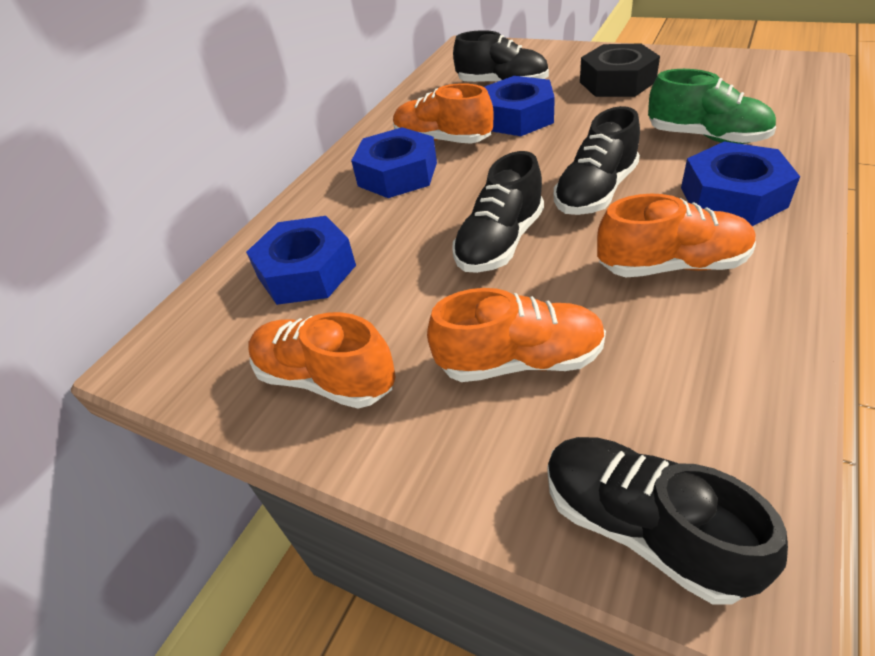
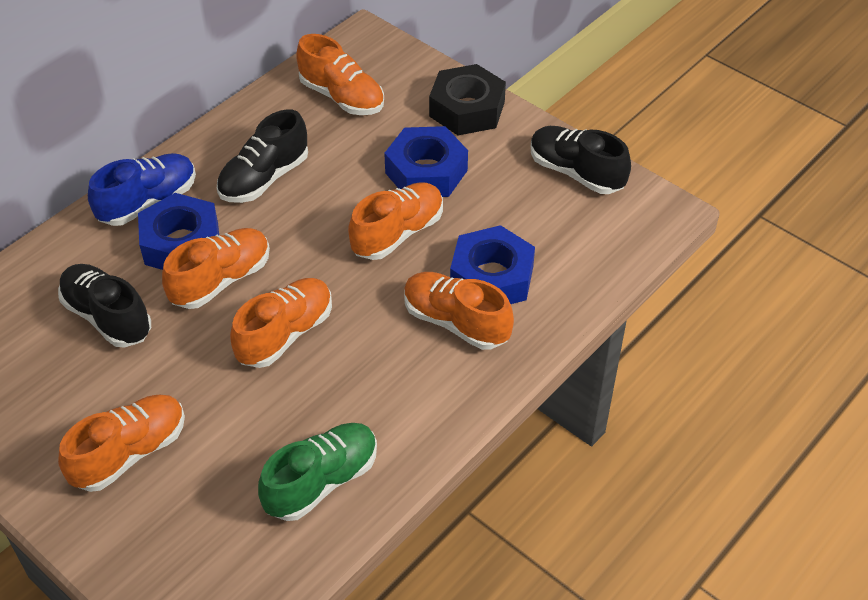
black shoe: [452,151,544,273] [453,30,549,82] [547,437,788,605] [554,106,640,215] = 4 -> [58,264,151,348] [217,109,308,203] [531,126,631,194] = 3
blue nut: [246,216,356,305] [351,127,437,198] [484,76,555,136] [681,142,800,226] = 4 -> [138,193,219,270] [384,126,468,197] [450,225,535,304] = 3
blue shoe: none = 0 -> [88,153,196,226] = 1
orange shoe: [249,312,396,408] [393,83,493,144] [427,288,606,382] [597,194,756,277] = 4 -> [58,395,185,492] [162,228,270,309] [230,278,332,368] [296,34,384,115] [348,182,443,260] [404,272,514,350] = 6

